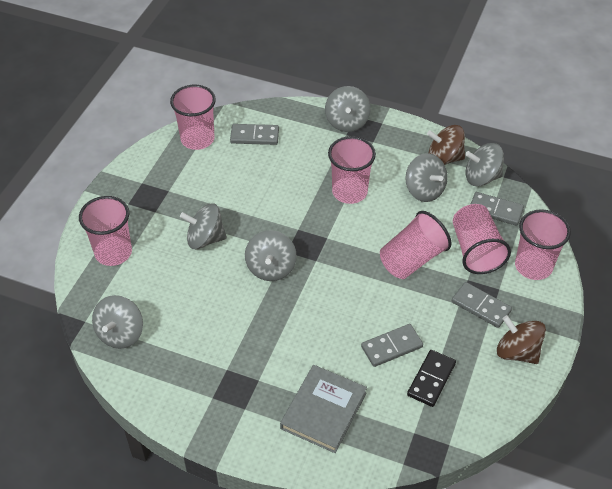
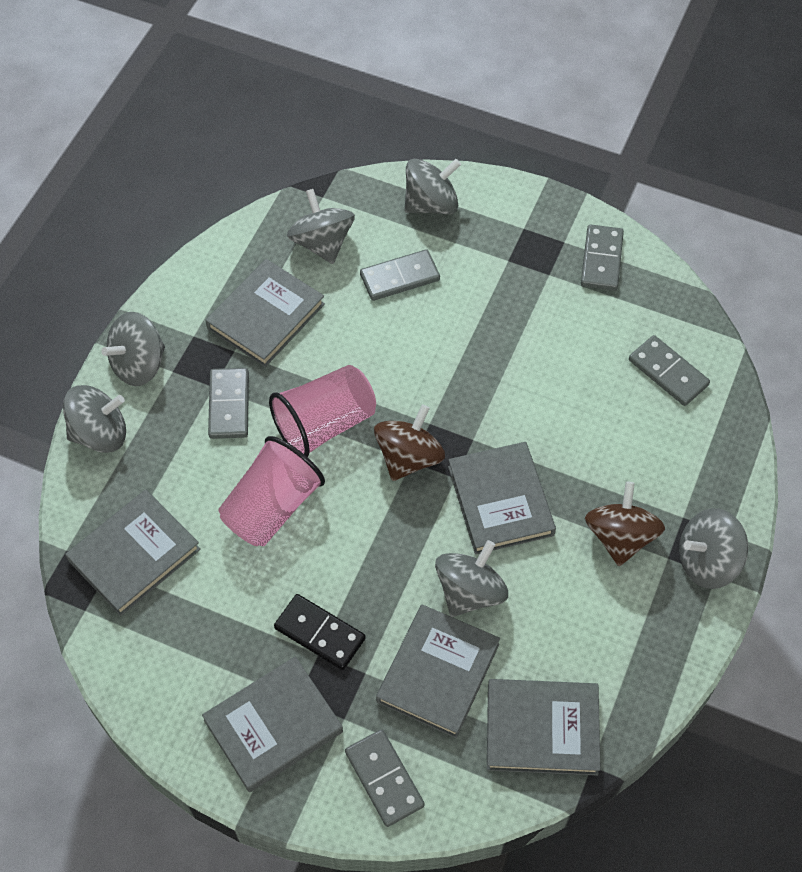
grey book: [280,365,367,453] = 1 -> [65,490,201,616] [202,656,343,792] [205,259,325,367] [376,604,500,738] [448,442,556,555] [487,679,601,775] = 6
grey domino: [230,124,279,145] [361,324,423,367] [452,282,512,328] [471,192,524,226] = 4 -> [208,368,249,439] [345,729,425,827] [360,249,440,301] [581,225,624,291] [629,335,710,406] = 5
pink cup: [79,196,132,266] [170,85,216,150] [328,136,376,204] [380,211,451,279] [453,204,511,274] [515,209,571,280] = 6 -> [218,436,325,546] [269,365,376,457] = 2

